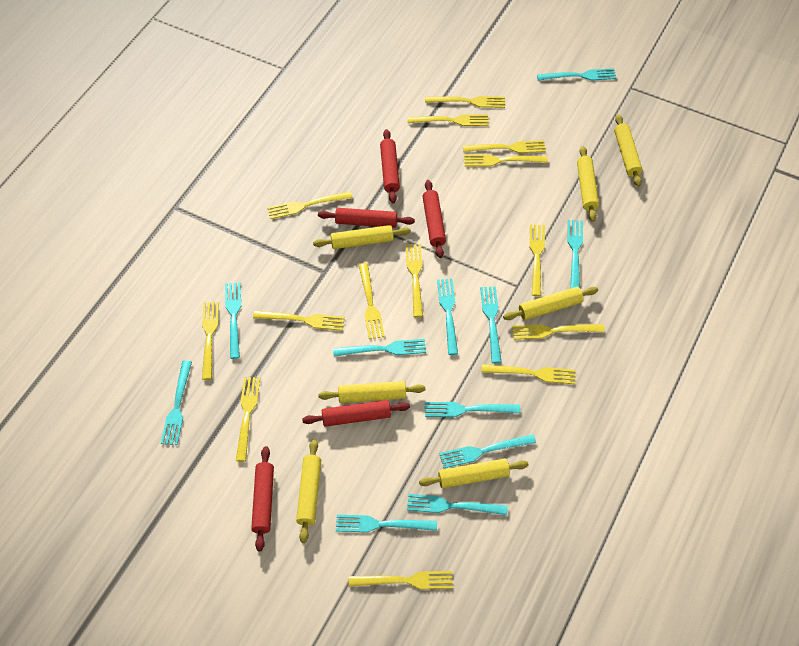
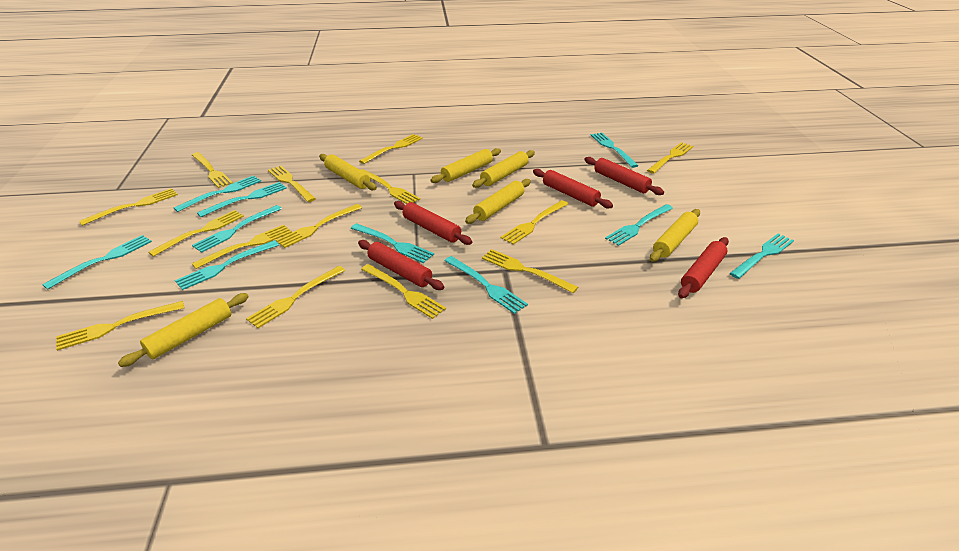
turquoise fork: [161,360,192,445] [225,282,241,359] [333,339,426,356] [336,515,437,533] [407,494,508,515] [425,402,520,417] [437,279,458,355] [439,434,536,468] [480,286,501,363] [537,68,616,81] [568,220,583,289] = 11 -> [42,235,152,289] [174,175,261,212] [175,240,279,290] [192,205,282,253] [197,182,287,217] [351,223,434,263] [444,256,528,314] [591,132,639,168] [605,204,673,246] [730,233,794,279] = 10
yellow rolling pin: [296,439,321,543] [313,225,411,249] [318,381,425,403] [419,458,529,488] [503,287,598,320] [577,146,599,222] [614,114,642,187] = 7 -> [118,293,249,367] [319,154,377,191] [431,148,501,183] [465,179,531,224] [472,150,535,188] [650,209,700,262] = 6

